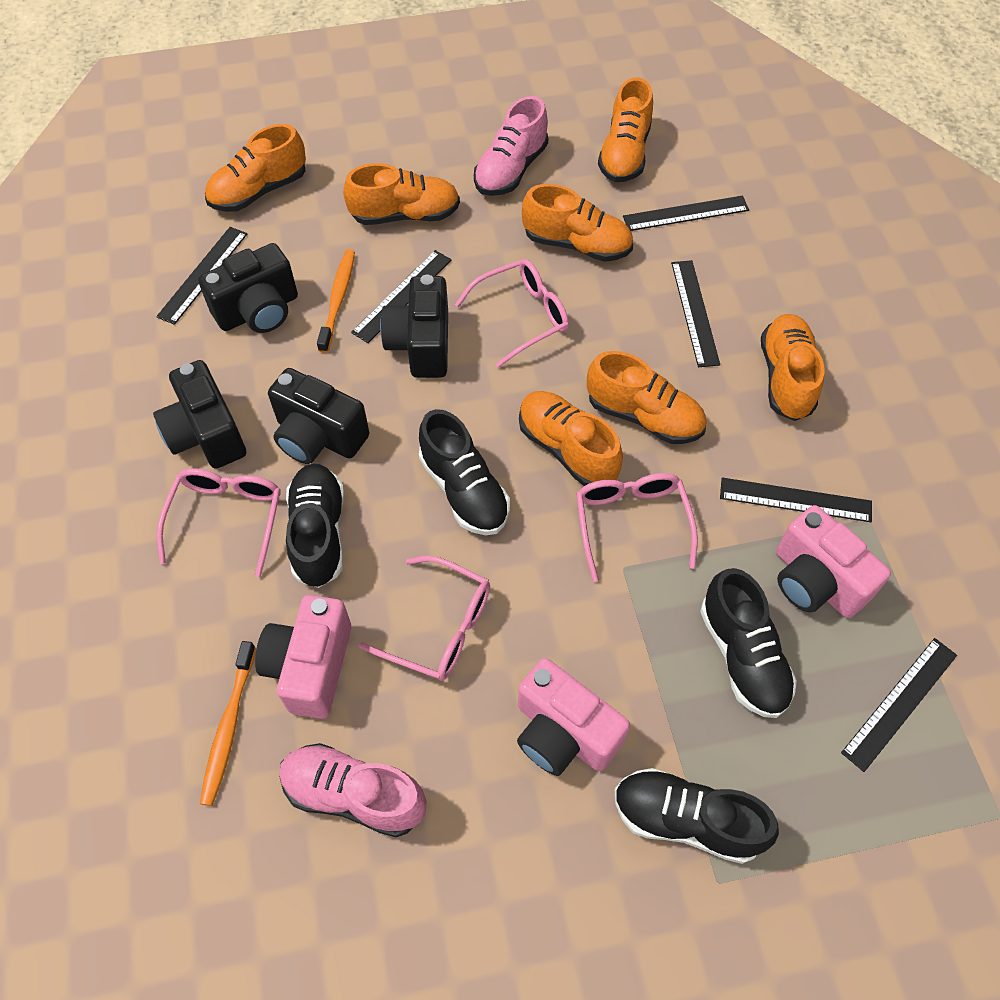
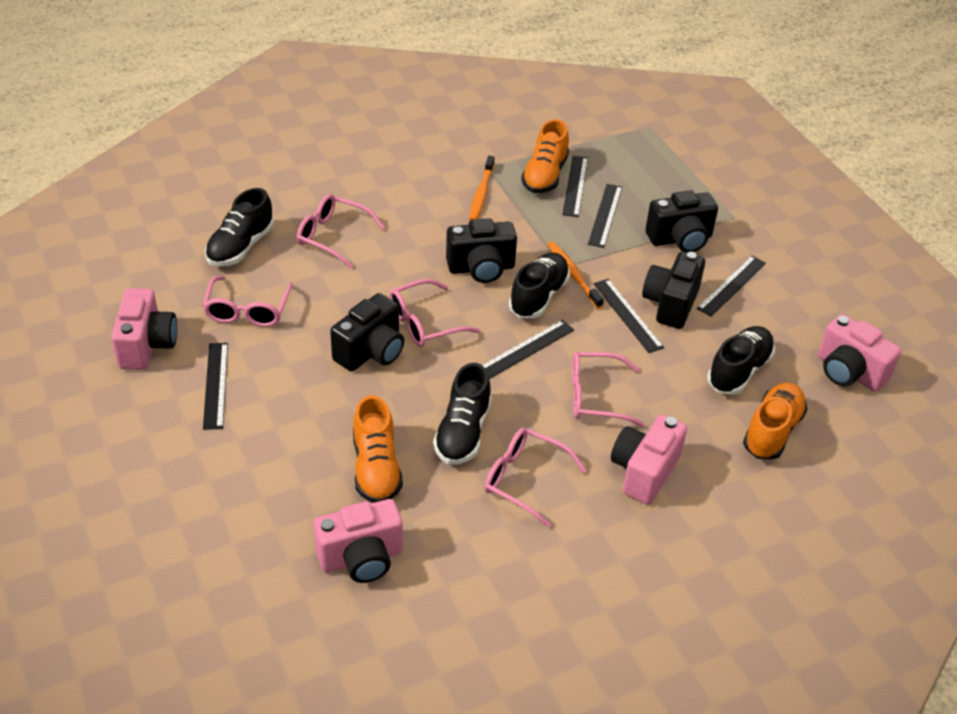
orange shoe: [205,124,306,212] [343,163,460,225] [519,391,623,486] [522,184,633,262] [587,351,706,444] [598,78,653,182] [761,314,824,421] = 7 -> [353,395,403,503] [521,119,569,193] [743,382,808,460] = 3
pink camera: [255,595,351,719] [517,658,630,776] [776,505,891,618] = 3 -> [111,288,177,370] [313,499,403,583] [611,414,687,504] [818,314,902,392] = 4
pink glasses: [157,468,281,577] [358,556,490,681] [455,259,569,368] [576,473,698,582] = 4 -> [202,276,293,327] [297,194,385,268] [389,279,480,347] [484,428,587,527] [572,352,645,427] = 5
pink shoe: [279,743,427,837] [474,96,548,196] = 2 -> none = 0

